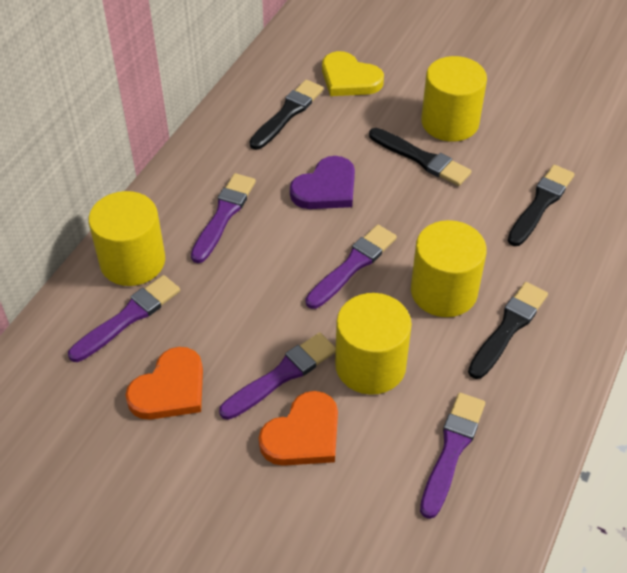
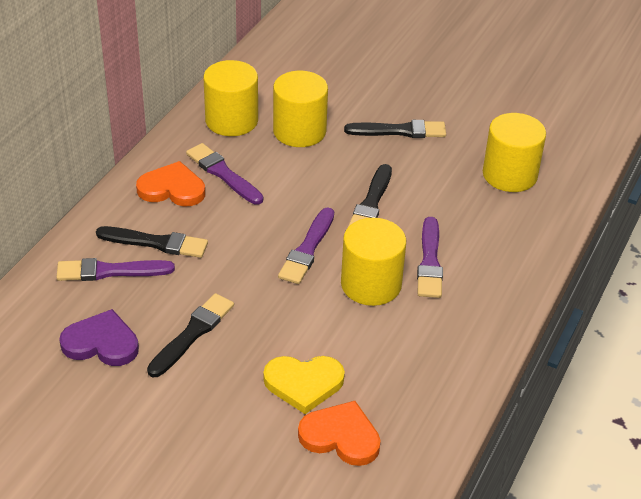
purple brush: [68,275,180,362] [191,173,256,263] [219,333,336,420] [305,225,397,309] [420,393,485,519] = 5 -> [56,258,175,281] [186,143,263,205] [278,207,334,284] [417,217,443,298] = 4

